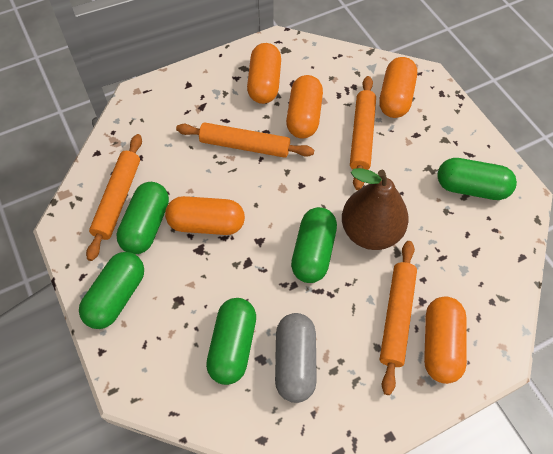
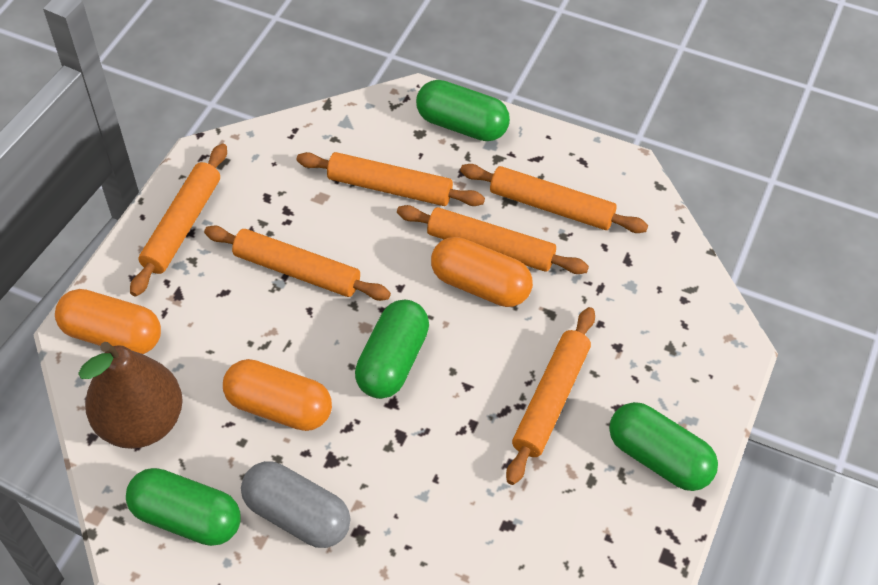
green capsule: [79,252,144,329] [116,182,169,254] [206,298,256,385] [291,207,337,283] [437,158,517,200] = 5 -> [126,468,240,546] [355,300,429,399] [416,80,510,141] [609,402,718,491] = 4
orange capsule: [165,196,245,235] [247,43,281,104] [286,75,323,139] [379,57,417,118] [424,296,467,384] = 5 -> [55,289,161,354] [223,359,332,431] [431,237,533,307] = 3
orange rolling pin: [86,134,142,261] [176,122,314,158] [350,76,376,190] [380,241,417,395] = 4 -> [130,143,227,297] [204,225,391,301] [296,152,485,206] [397,205,589,274] [460,164,648,233] [506,307,595,485] = 6

